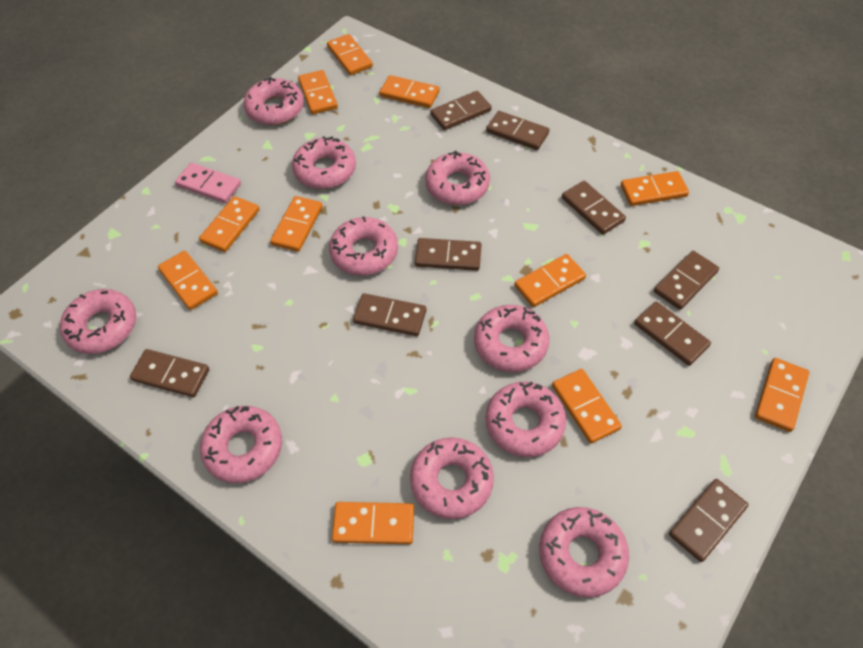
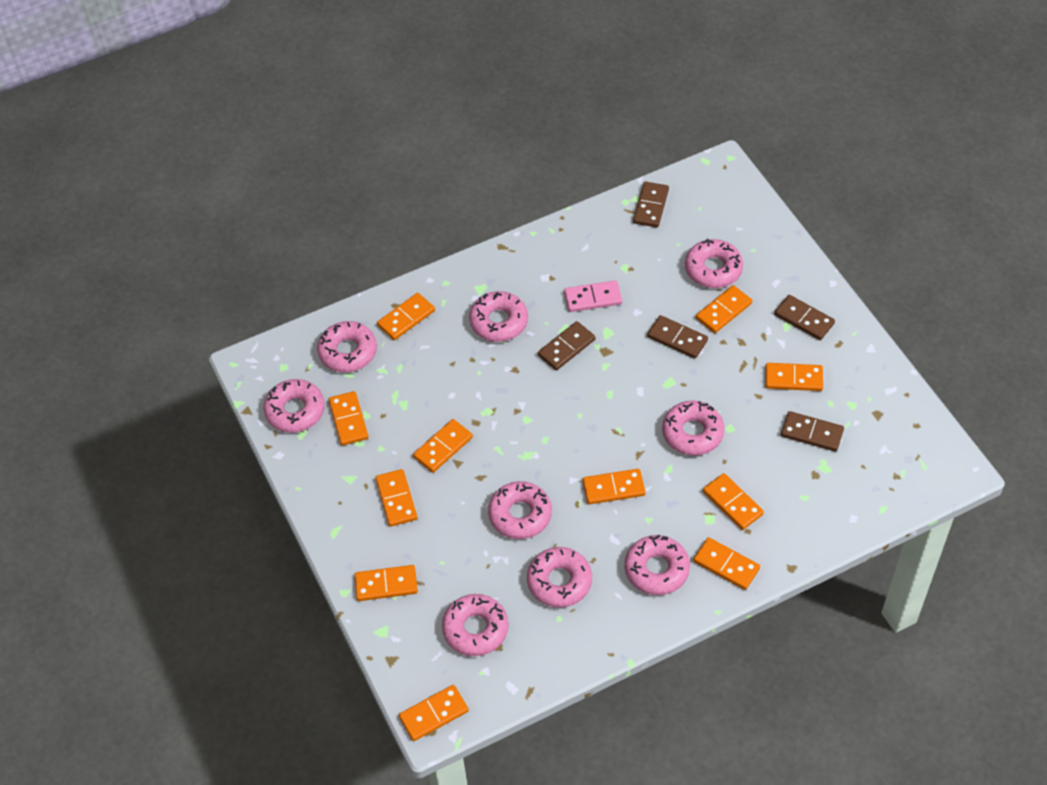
brown domino: [130,349,209,397] [353,293,426,336] [415,238,481,271] [430,91,492,130] [486,111,549,150] [562,181,626,235] [634,301,711,366] [654,251,719,310] [669,479,749,562] = 9 -> [538,321,595,370] [633,182,669,228] [647,315,708,359] [774,295,835,340] [781,411,844,452] = 5
pink donut: [60,289,136,354] [200,406,282,483] [243,77,304,125] [292,136,356,189] [329,216,398,276] [410,437,494,519] [425,150,490,205] [474,305,549,372] [486,382,566,457] [539,507,629,598] = 10 -> [264,379,325,433] [317,321,377,372] [442,594,509,656] [469,291,528,342] [488,481,552,539] [527,547,592,607] [625,534,690,595] [662,401,725,456] [685,239,743,288] = 9

